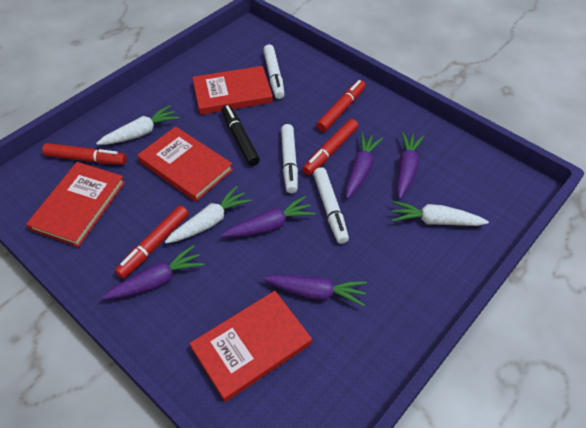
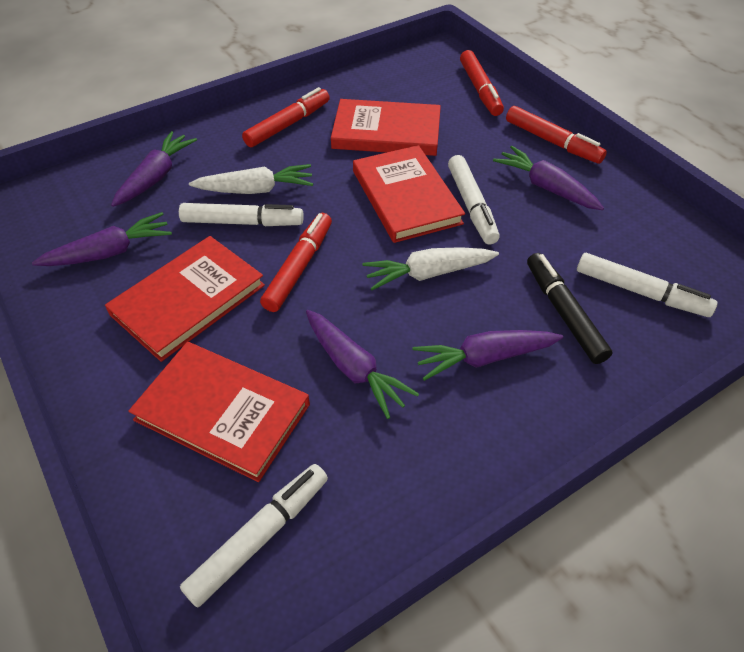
white carrot: [96,105,179,145] [165,186,251,243] [392,201,489,226] = 3 -> [189,164,313,194] [363,247,499,290] = 2
white marker: [263,44,285,99] [281,124,298,193] [313,167,349,244] = 3 -> [179,203,304,226] [180,464,328,608] [448,155,500,244] [577,253,718,317] = 4

